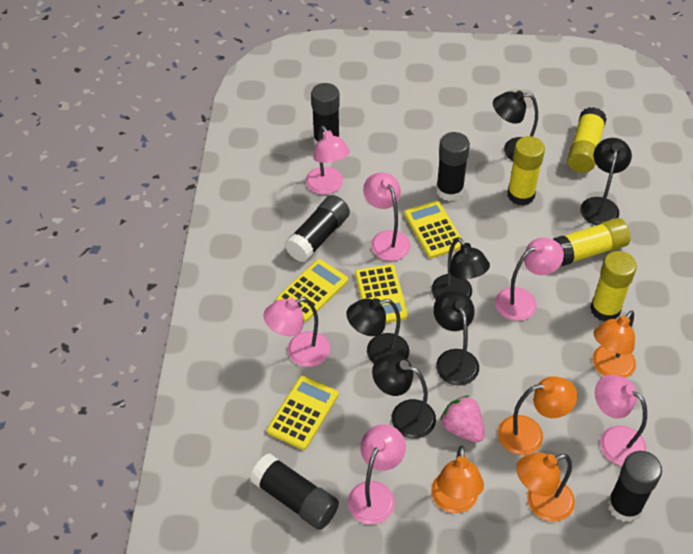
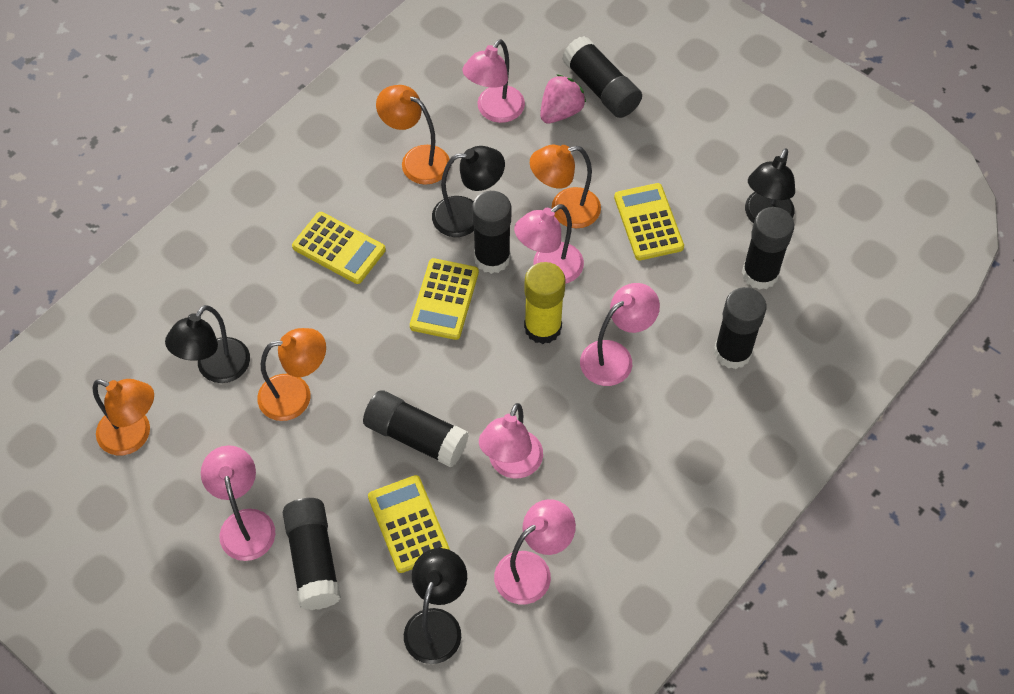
black glue stick: [250,453,339,530] [285,195,350,263] [311,83,340,146] [436,132,470,201] [608,451,662,522] = 5 -> [283,498,341,610] [363,390,469,467] [472,191,511,274] [562,36,642,118] [714,287,767,369] [742,207,794,290] = 6
black lamp: [347,298,409,364] [372,354,436,438] [431,237,490,299] [433,290,479,385] [493,91,538,161] [580,138,632,225] = 6 -> [165,305,250,383] [404,548,467,664] [432,146,505,237] [745,148,795,224] = 4
yellow glue stick: [507,136,545,206] [553,218,631,266] [567,107,607,173] [590,251,637,322] = 4 -> [524,262,566,344] = 1

